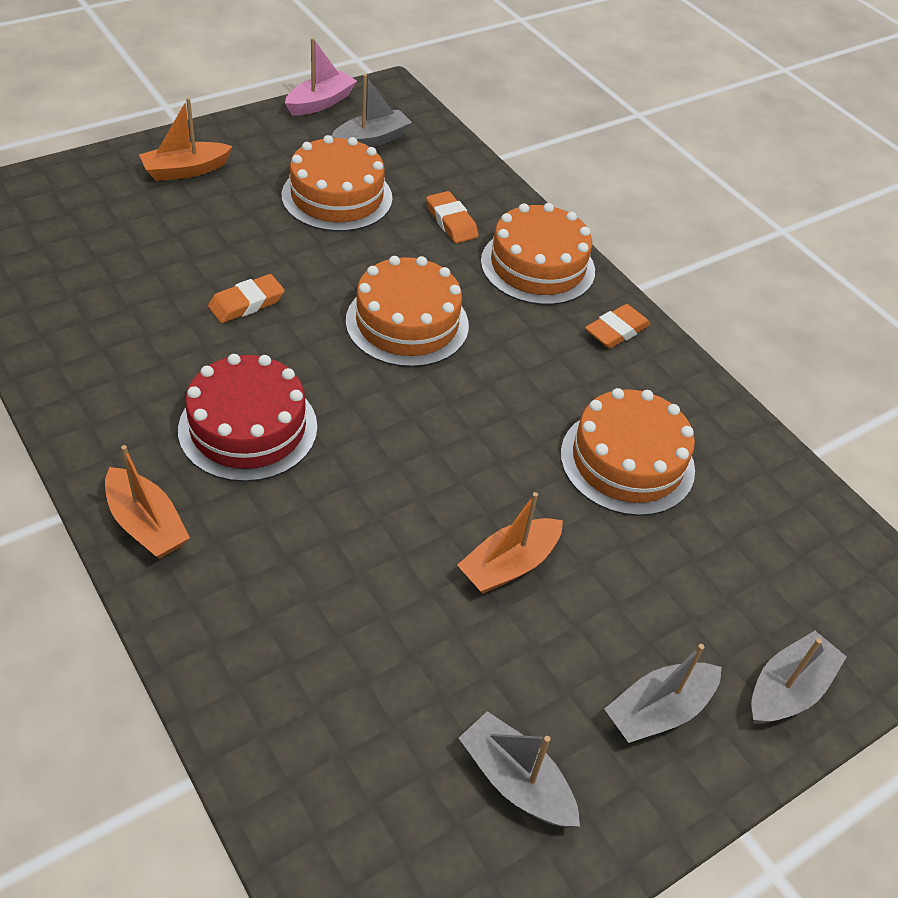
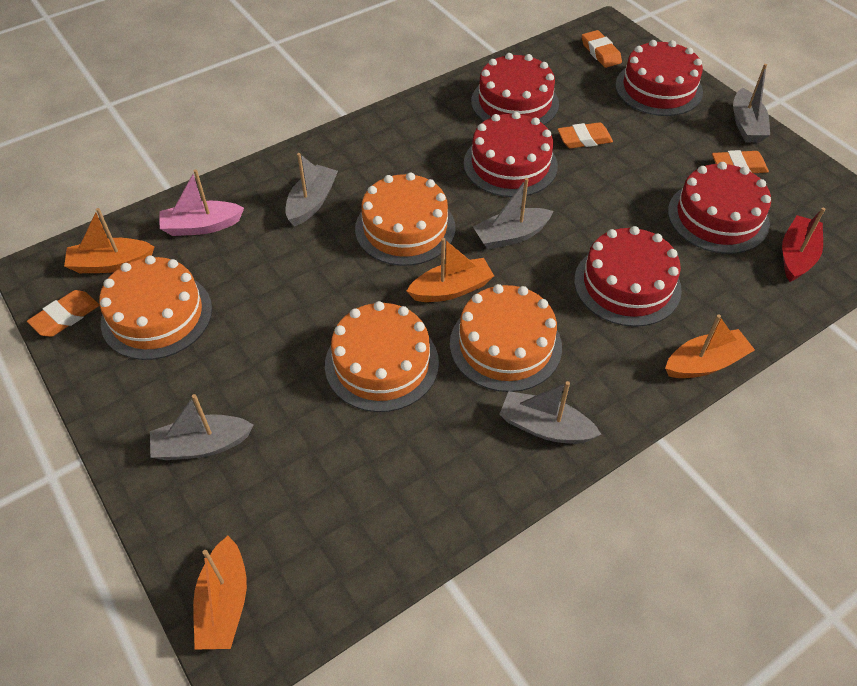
grey boat: [331,74,412,147] [459,711,580,827] [604,644,722,743] [751,631,847,724] = 4 -> [150,394,254,460] [285,153,338,226] [473,178,553,250] [499,381,601,444] [733,64,770,143] = 5
orange boat: [105,445,190,559] [139,98,233,181] [457,492,563,594] = 3 -> [64,208,154,273] [193,536,247,650] [406,238,494,302] [665,314,755,378] = 4
orange eraser: [208,274,285,323] [426,191,479,243] [585,304,651,348] = 3 -> [27,290,99,337] [557,122,613,148] [582,30,622,68] [712,150,769,173] = 4
red boat: none = 0 -> [782,208,825,282] = 1
red cake: [178,354,317,482] = 1 -> [464,112,558,197] [471,53,559,125] [574,226,682,327] [615,40,703,116] [668,162,771,254] = 5

